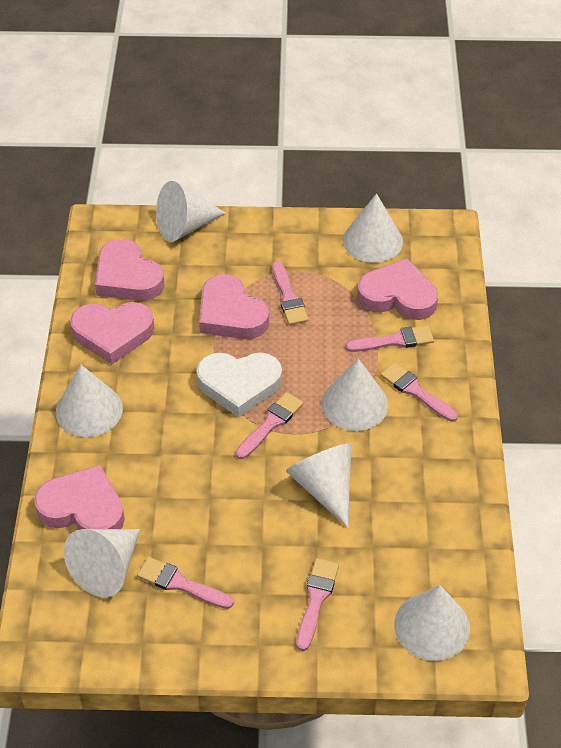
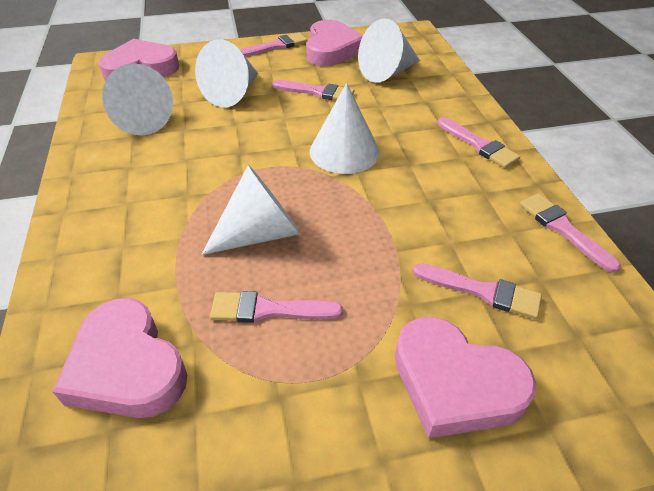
pink heart: [34,465,125,530] [70,302,154,364] [95,239,165,301] [199,274,269,339] [357,259,438,320] = 5 -> [52,298,187,418] [98,39,179,81] [306,20,363,66] [395,317,536,438] = 4
white cone: [56,365,123,437] [64,529,140,597] [156,181,226,242] [286,443,351,528] [322,358,388,431] [343,193,403,263] [394,585,470,661] = 7 -> [102,63,173,135] [195,39,258,107] [201,165,301,255] [310,83,380,174] [358,19,420,83] = 5
white heart: [196,352,282,417] = 1 -> none = 0

